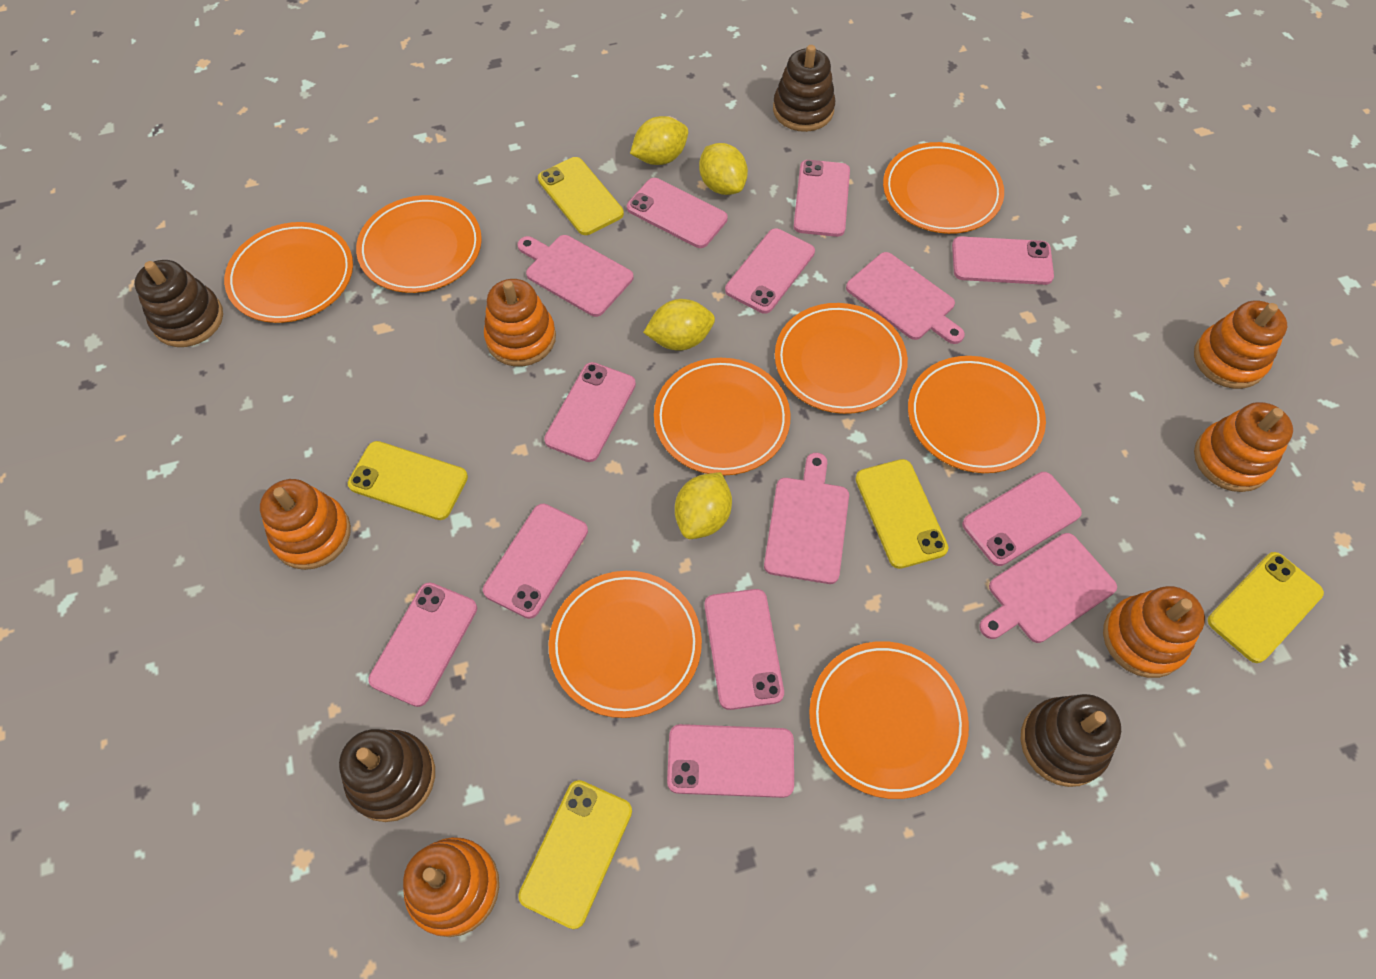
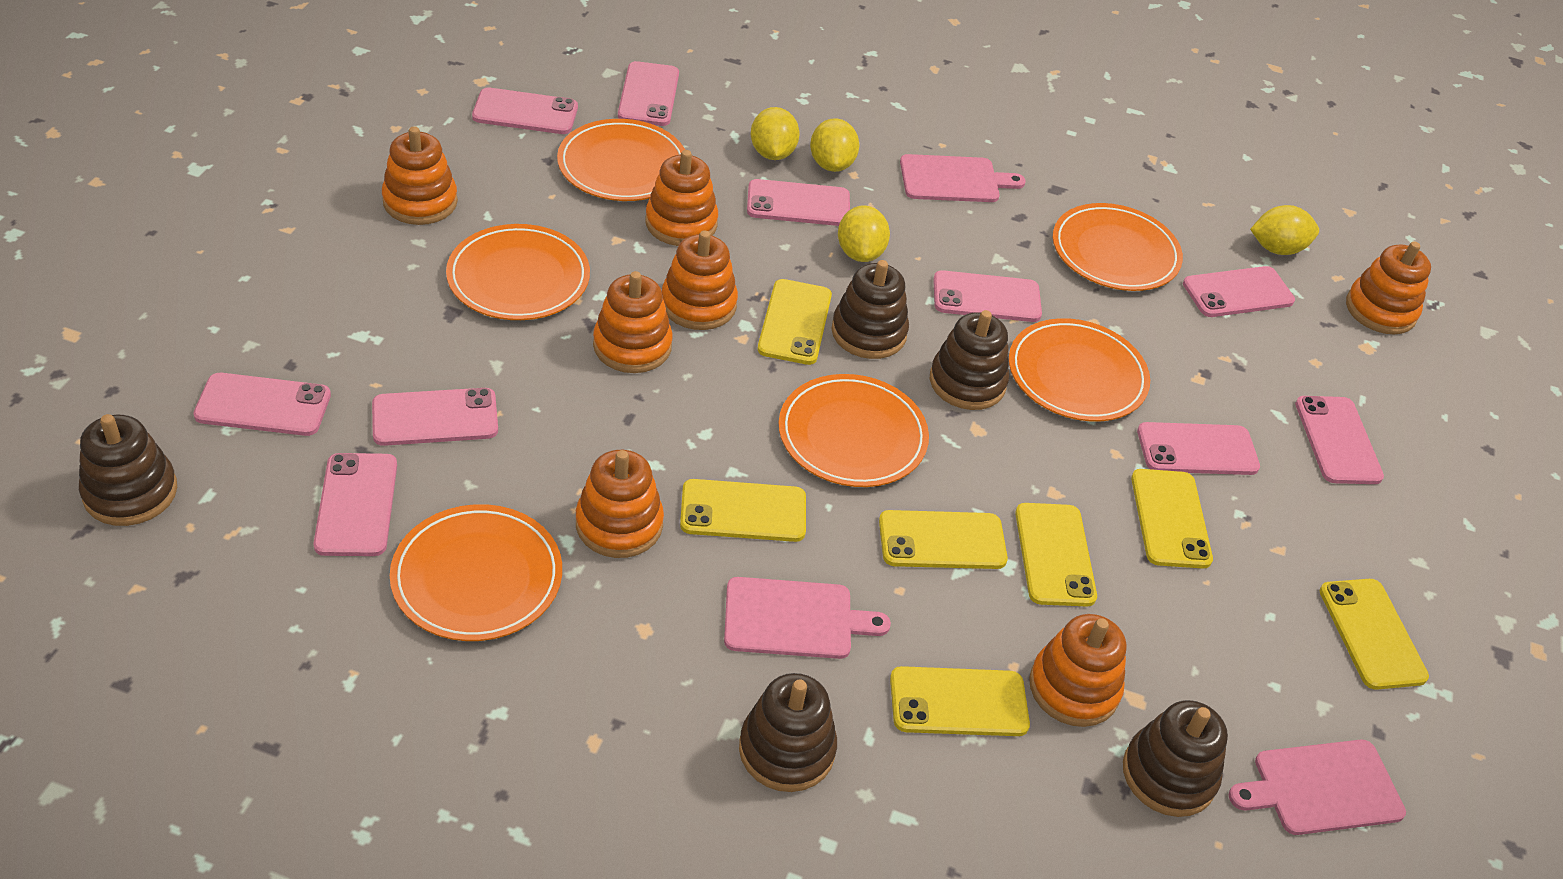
brown stacking toy: [134,260,223,347] [339,729,435,822] [773,45,835,132] [1021,694,1121,787] = 4 -> [79,414,177,526] [739,673,837,792] [831,260,909,359] [930,310,1009,410] [1123,700,1228,817] = 5
orange plate: [224,222,353,323] [356,195,482,293] [549,571,702,718] [654,358,791,476] [775,303,908,414] [809,641,969,799] [883,142,1004,234] [908,356,1046,473] = 8 -> [390,504,562,641] [446,224,590,320] [557,119,685,201] [779,374,929,487] [1009,318,1150,421] [1053,203,1183,291] = 6
orange stacking toy: [260,479,351,570] [403,837,499,937] [484,279,556,366] [1103,586,1205,678] [1194,301,1287,389] [1194,402,1293,492] = 6 -> [382,126,458,225] [576,450,664,558] [593,271,673,373] [646,150,718,246] [662,230,738,330] [1029,614,1126,727] [1346,242,1431,335] = 7
pink cutting board: [517,235,634,317] [764,453,849,584] [846,252,965,344] [979,533,1117,643] = 4 -> [724,577,891,659] [900,154,1026,202] [1228,740,1406,835] = 3
yellow phone: [348,441,468,520] [518,780,632,929] [538,157,624,235] [855,459,948,569] [1208,552,1324,663] = 5 -> [680,479,806,542] [758,279,832,365] [879,510,1008,569] [890,666,1030,736] [1015,503,1097,606] [1131,469,1213,568] [1320,579,1429,690] = 7

